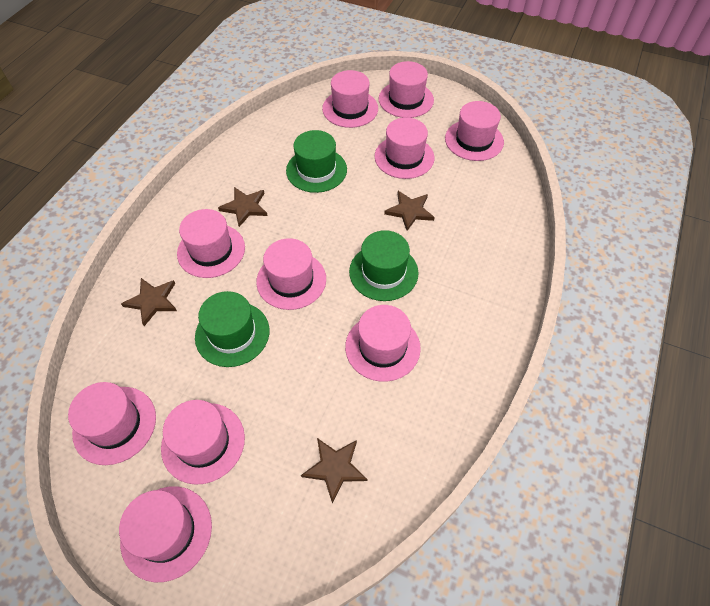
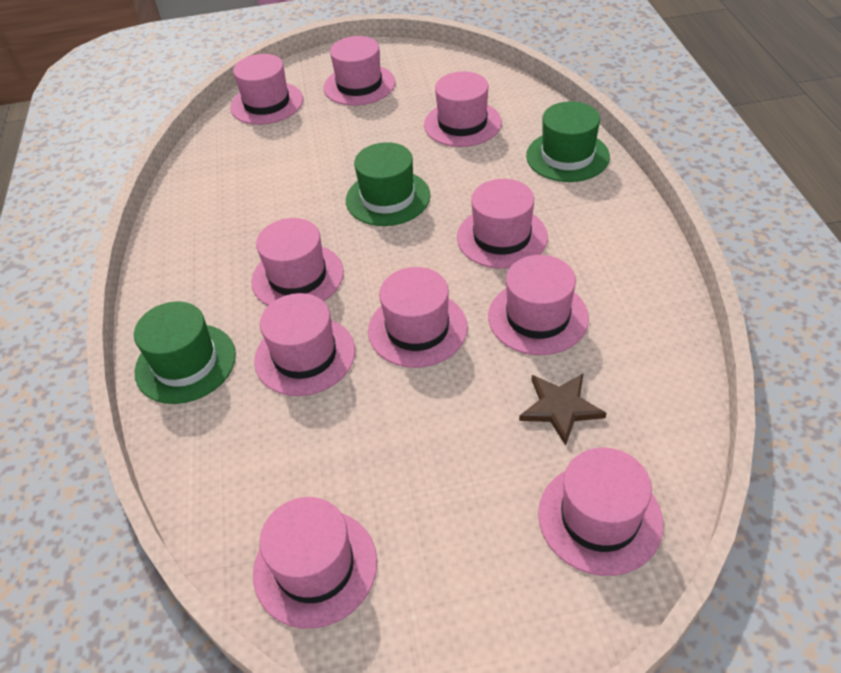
brown star: [121,278,177,326] [218,187,268,227] [301,438,367,504] [384,191,435,231] = 4 -> [519,374,606,446] = 1

